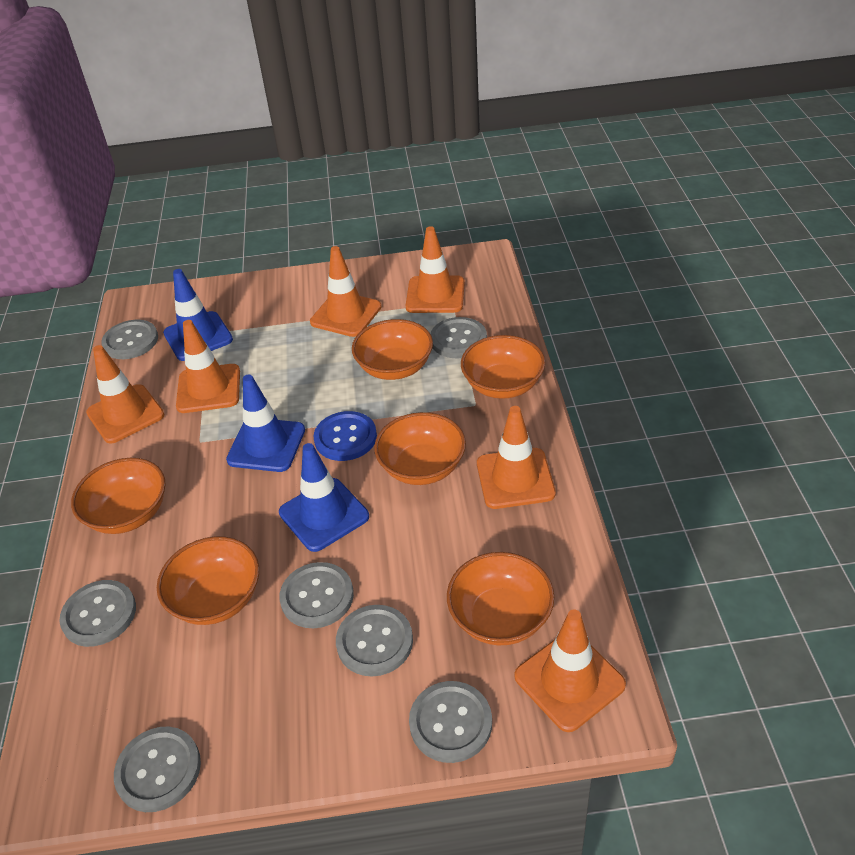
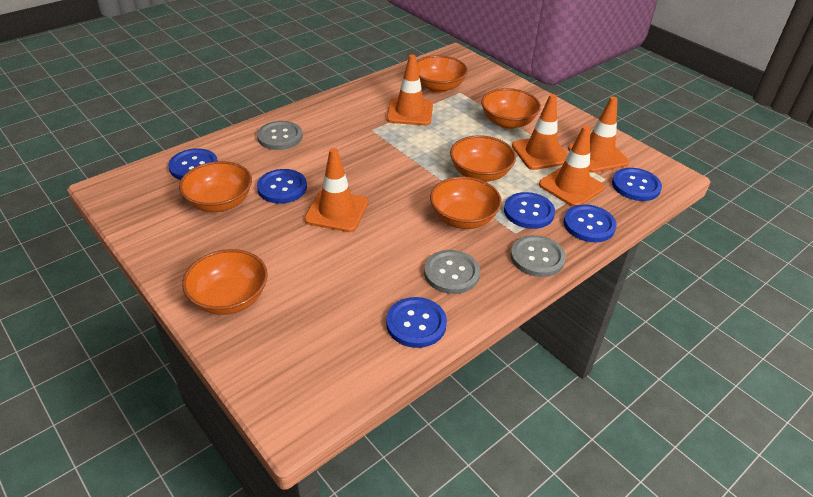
blue button: [314,411,377,461] = 1 -> [168,149,218,180] [257,169,307,203] [386,297,447,348] [504,192,555,229] [564,204,616,242] [612,168,662,201] = 6
blue traffic cone: [163,269,233,361] [226,375,305,472] [279,443,369,552] = 3 -> none = 0
grey button: [59,580,136,647] [101,320,158,359] [114,726,201,812] [279,562,354,628] [336,605,413,677] [409,681,492,763] [430,317,487,358] = 7 -> [257,121,303,150] [424,250,480,294] [510,235,566,277] = 3
orange traffic cone: [86,345,165,444] [176,320,240,413] [310,246,381,337] [406,226,465,313] [477,406,556,509] [514,609,626,732] = 6 -> [304,148,368,232] [386,55,433,126] [512,94,568,170] [539,125,605,207] [568,97,629,173] = 5

